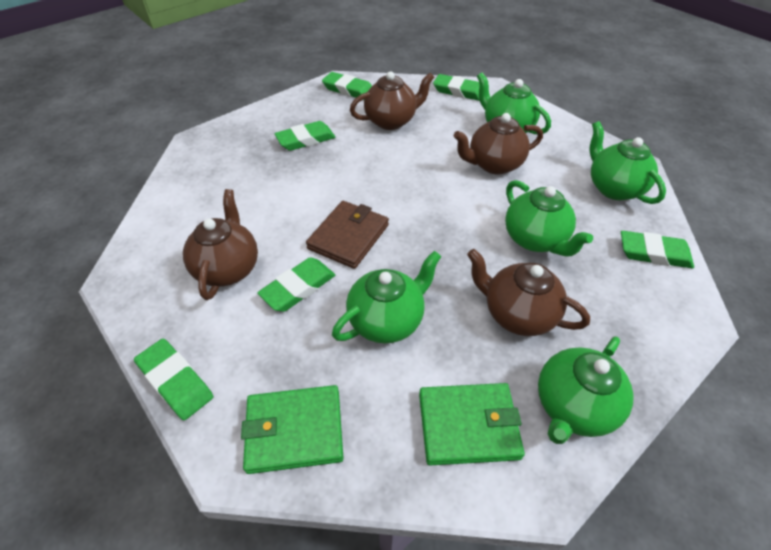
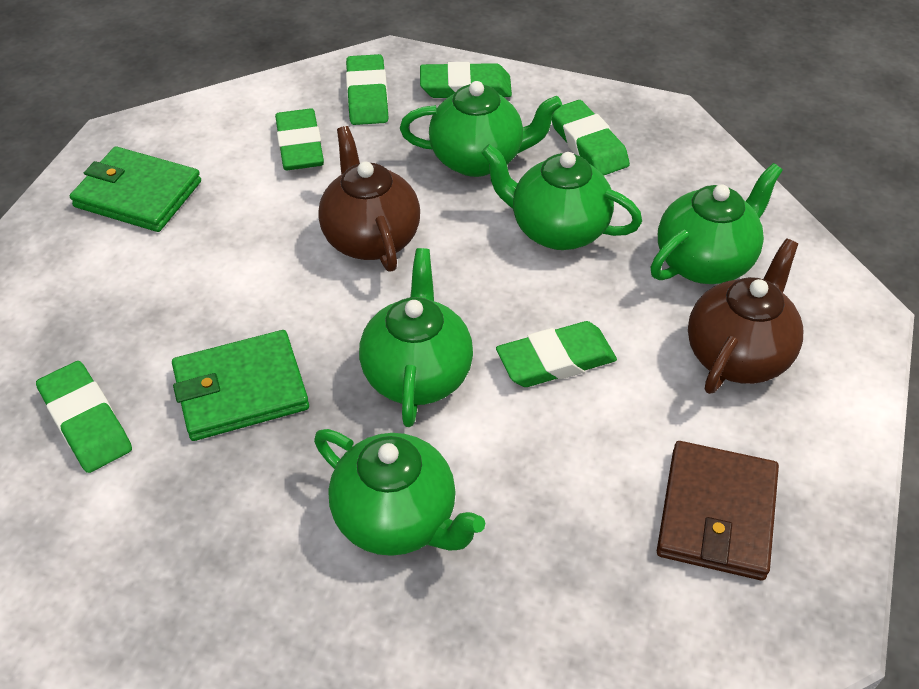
brown teapot: [183,189,258,300] [350,71,434,130] [454,113,543,175] [467,249,590,336] = 4 -> [318,126,420,272] [688,239,803,394] = 2

